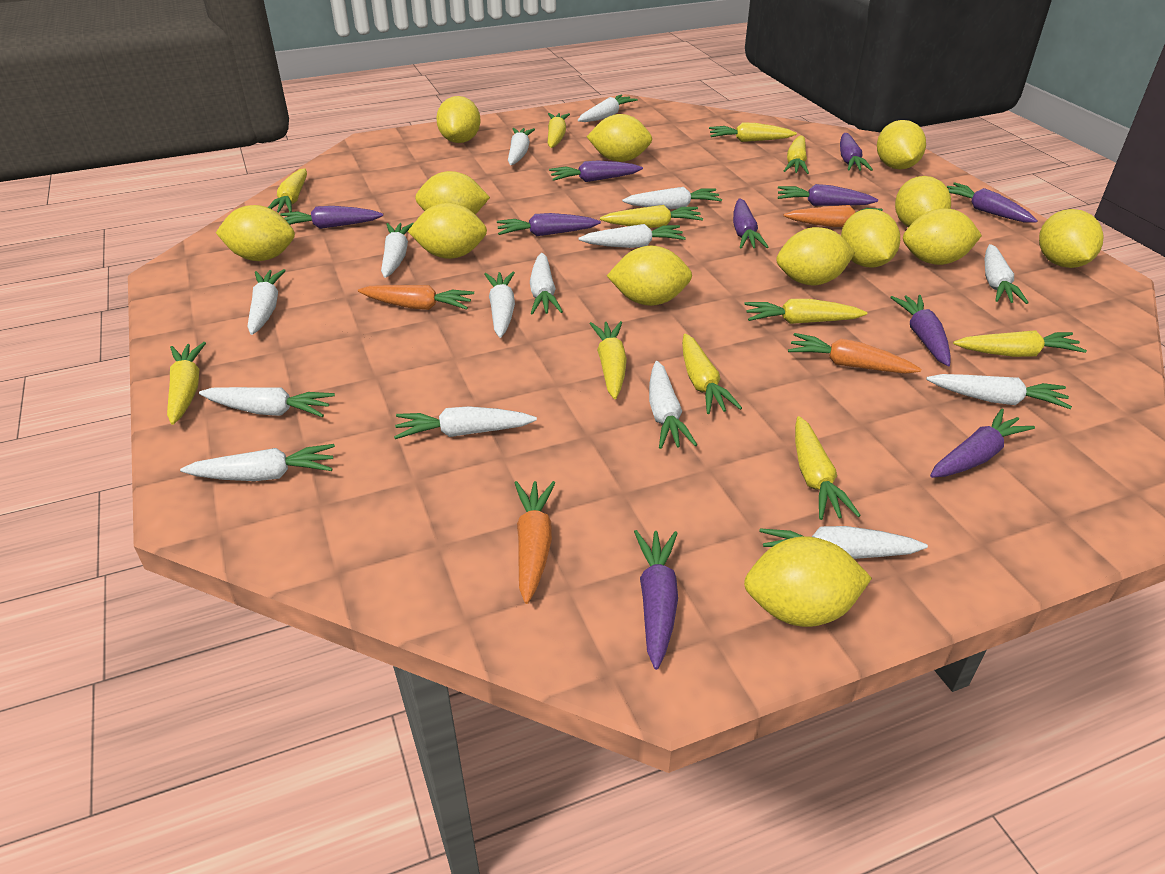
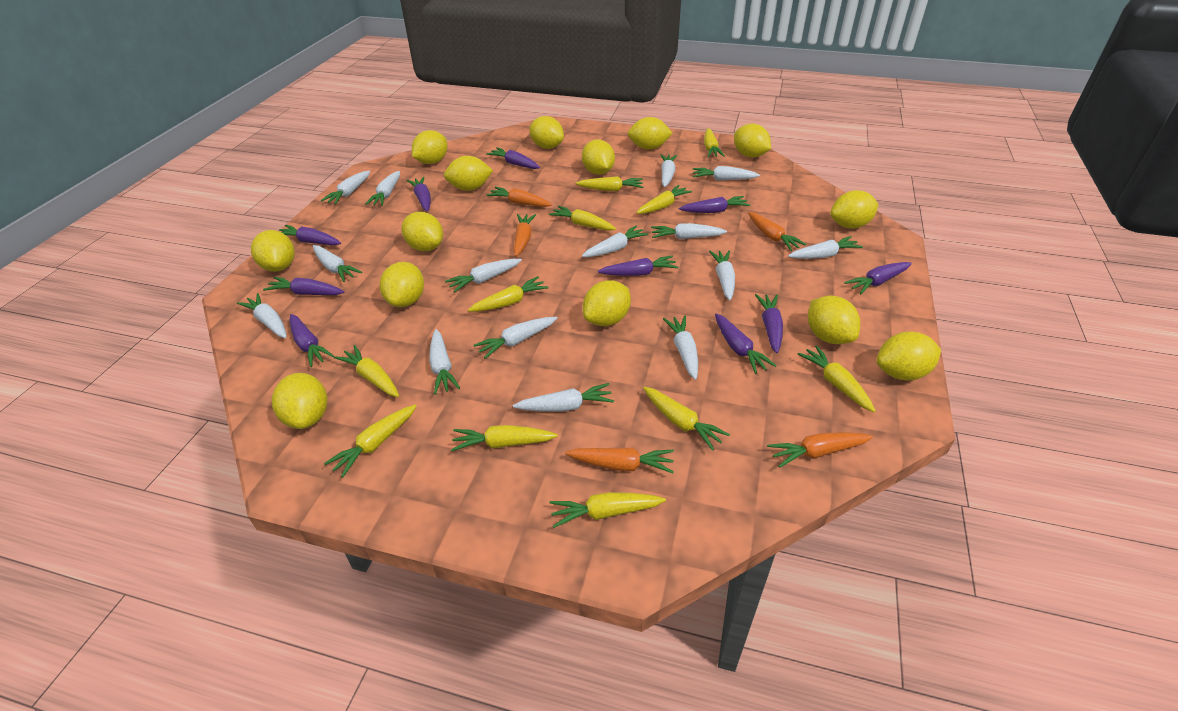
orange carrot: [358,285,474,310] [515,481,555,604] [784,205,883,227] [788,333,921,374] = 4 -> [486,187,552,207] [514,214,536,257] [565,448,674,473] [748,212,806,251] [767,432,873,468] = 5
yellow lemon: [216,205,295,261] [408,203,487,259] [415,171,490,215] [436,96,481,143] [587,114,652,162] [607,246,692,306] [744,536,872,627] [776,227,855,285] [841,209,900,268] [877,120,926,170] [895,176,951,228] [903,208,982,265] [1039,209,1104,268] = 13 -> [251,230,295,272] [272,373,327,429] [380,262,424,307] [401,212,443,251] [412,130,447,164] [444,156,493,191] [529,116,564,149] [582,140,615,175] [583,280,631,326] [628,117,673,150] [734,124,771,158] [808,296,860,344] [830,190,879,229] [876,332,941,380] = 14

